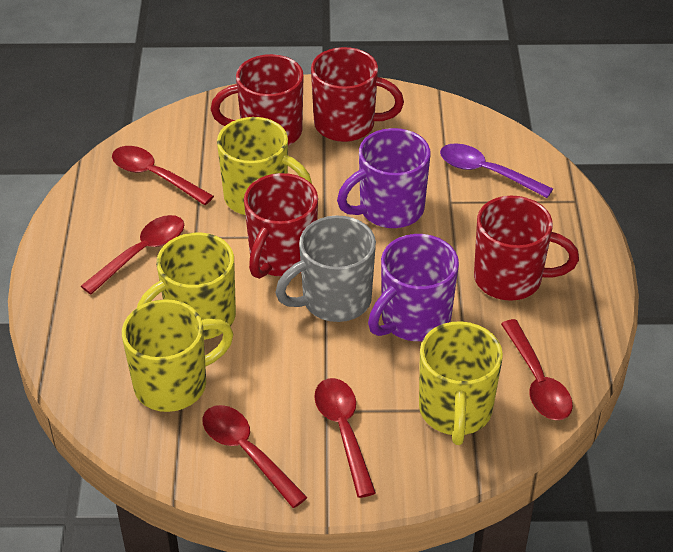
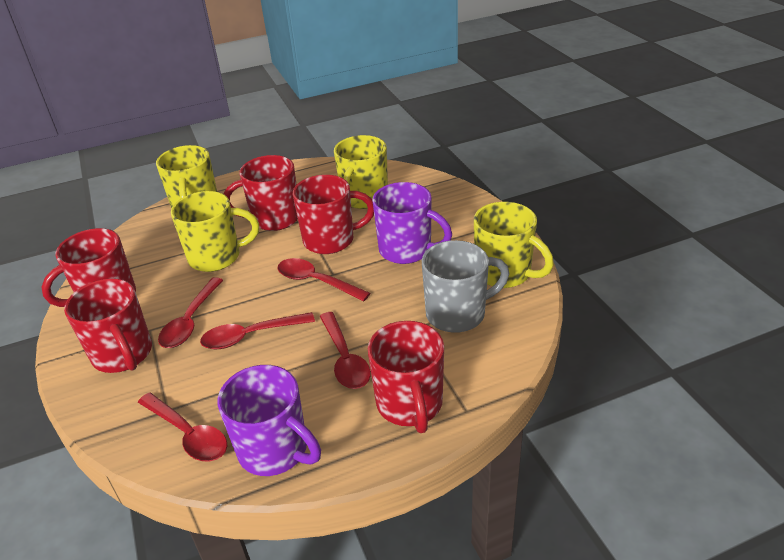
purple spoon: [440,143,553,198] = 1 -> none = 0
red mug: [211,54,303,146] [244,173,318,279] [311,47,404,142] [474,196,579,301] = 4 -> [41,228,136,307] [64,278,152,373] [223,155,298,231] [293,175,374,254] [368,321,444,433] = 5

